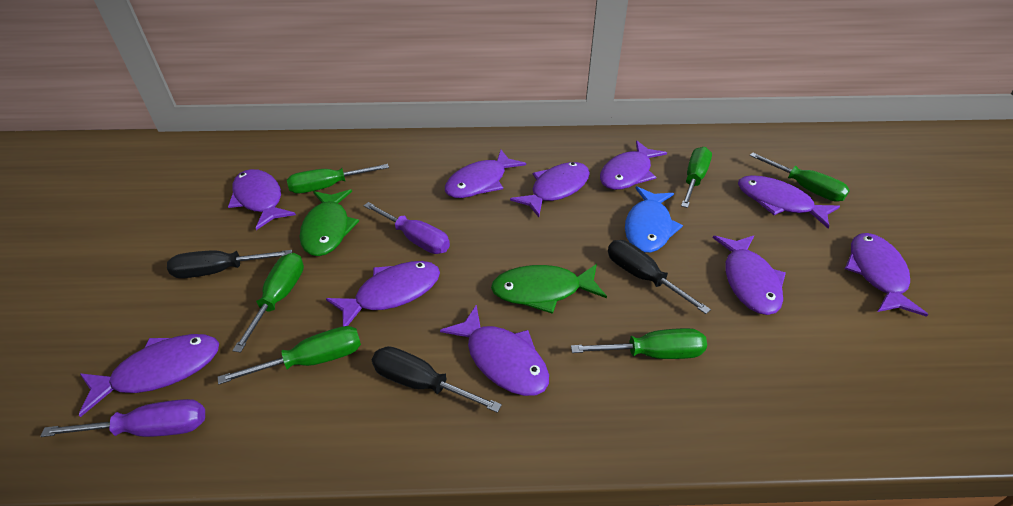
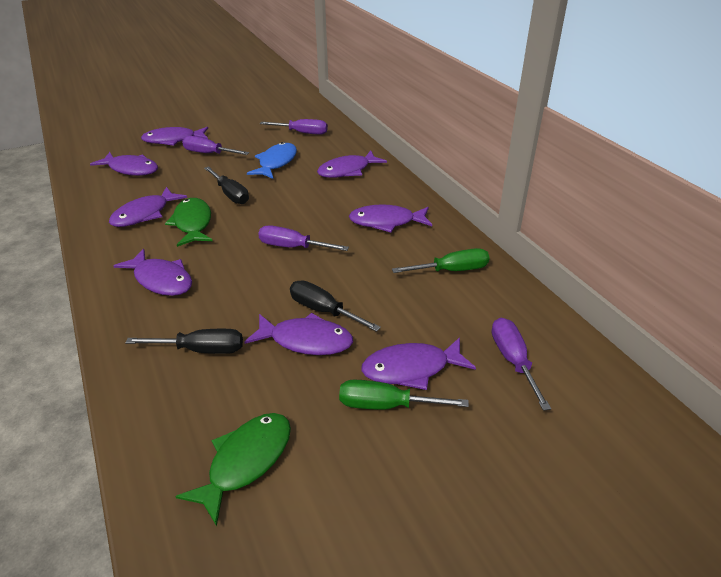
green screwdriver: [218,326,361,385] [232,253,304,353] [287,164,389,193] [571,328,707,359] [681,147,712,208] [749,153,850,201] = 6 -> [339,380,469,410] [392,248,490,273] = 2
purple fish: [79,334,219,417] [228,169,296,230] [326,261,440,326] [440,305,549,396] [445,150,526,198] [510,162,590,217] [600,141,667,190] [712,236,786,315] [738,175,840,229] [845,233,928,317] = 10 -> [90,152,158,176] [109,187,187,227] [113,249,192,296] [141,127,208,146] [244,313,353,355] [317,151,387,178] [349,204,432,233] [361,337,476,390] = 8
purple screwdriver: [40,399,205,437] [363,202,450,254] = 2 -> [182,136,249,155] [258,225,349,251] [260,119,328,135] [492,318,551,411] = 4

